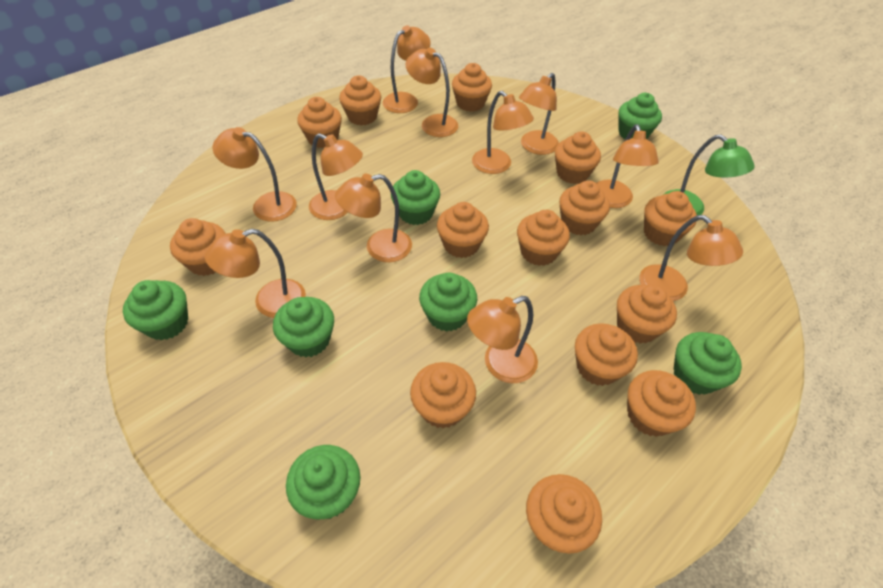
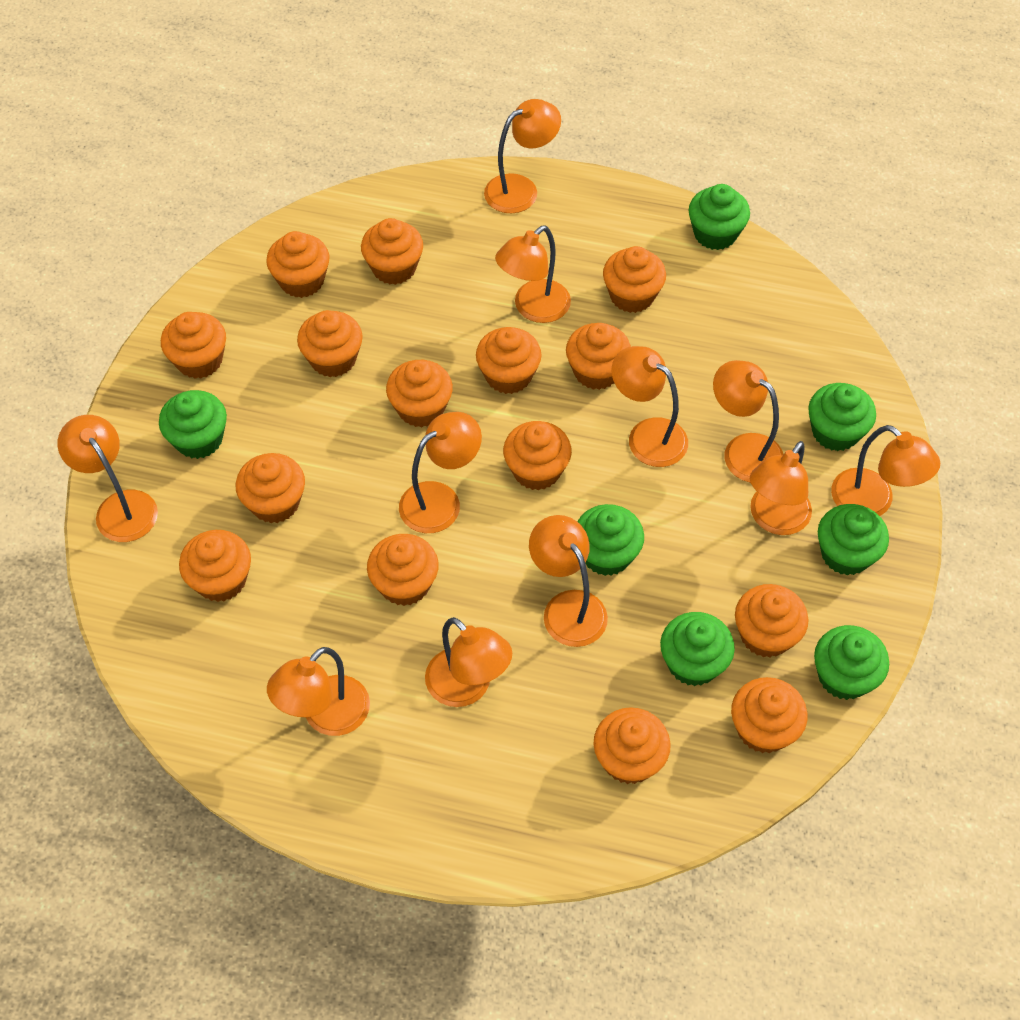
green lamp: [663,135,755,215] = 1 -> none = 0
orange cupcake: [170,218,226,276] [297,97,342,148] [339,76,381,126] [410,362,476,429] [437,202,489,258] [452,63,492,112] [517,210,570,266] [526,474,602,554] [555,131,601,184] [559,180,610,235] [575,323,638,386] [617,285,677,344] [627,370,696,437] [644,191,697,246] = 14 -> [161,312,226,379] [179,530,251,602] [236,453,305,523] [266,231,329,298] [297,310,363,377] [361,218,423,285] [367,534,439,606] [386,360,453,427] [476,327,542,394] [503,421,572,490] [566,323,631,390] [594,707,671,784] [603,246,666,313] [731,677,808,753] [735,584,808,658] = 15

